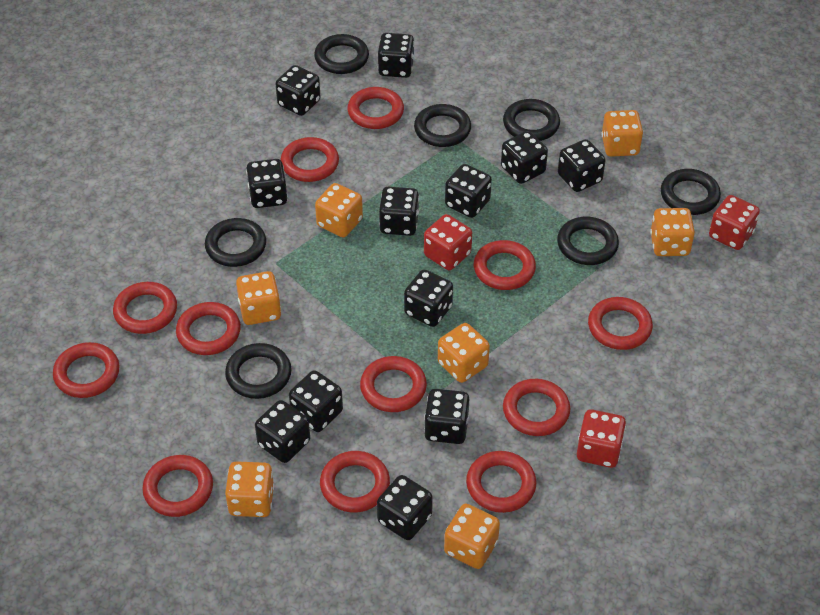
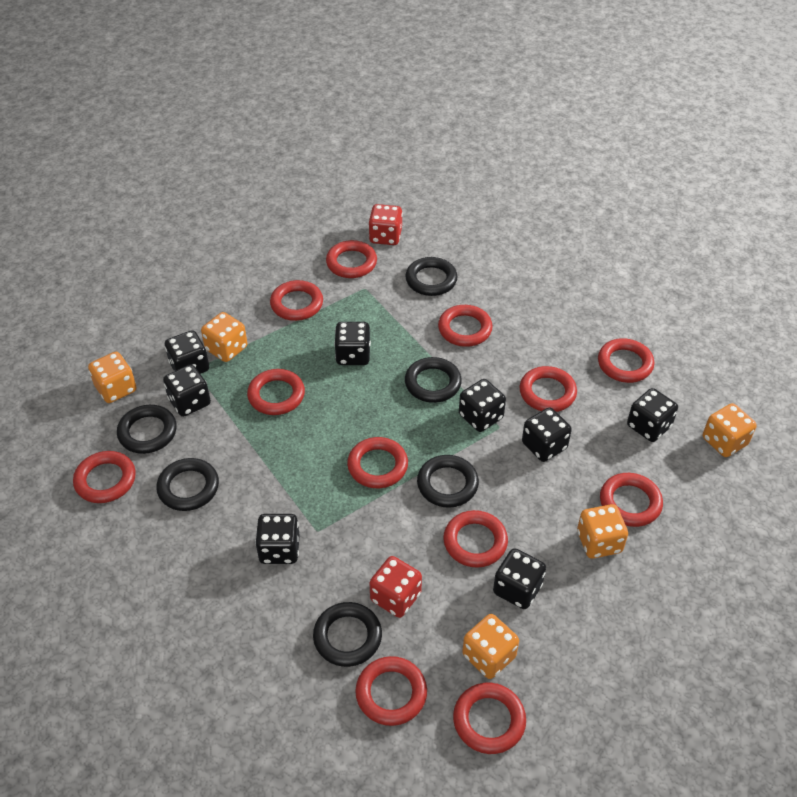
black dice: [246,159,288,208] [255,400,310,463] [276,65,321,116] [289,370,343,432] [377,475,433,540] [378,33,414,78] [379,187,419,236] [404,270,453,327] [424,389,469,444] [445,164,492,218] [501,131,548,184] [558,139,606,192] = 12 -> [163,364,211,417] [165,330,209,374] [255,514,300,564] [334,322,371,365] [459,379,506,432] [493,548,546,609] [522,408,572,462] [627,388,678,442] = 8
black ring: [205,218,266,267] [225,343,292,399] [314,34,369,74] [414,104,471,147] [503,99,560,141] [557,217,619,265] [661,169,721,215] = 7 -> [117,405,177,454] [156,458,219,511] [313,602,382,667] [405,357,462,403] [406,257,458,296] [417,455,479,508] = 6
orange dice: [225,461,274,517] [236,271,281,325] [315,183,363,237] [438,323,490,383] [444,504,500,569] [601,110,643,157] [650,208,695,256] = 7 -> [88,352,137,403] [201,312,248,362] [462,614,519,679] [577,504,628,559] [703,403,757,457] = 5
red dice: [424,214,472,270] [577,409,626,468] [709,195,760,250] = 3 -> [368,204,403,245] [369,556,422,618] = 2

